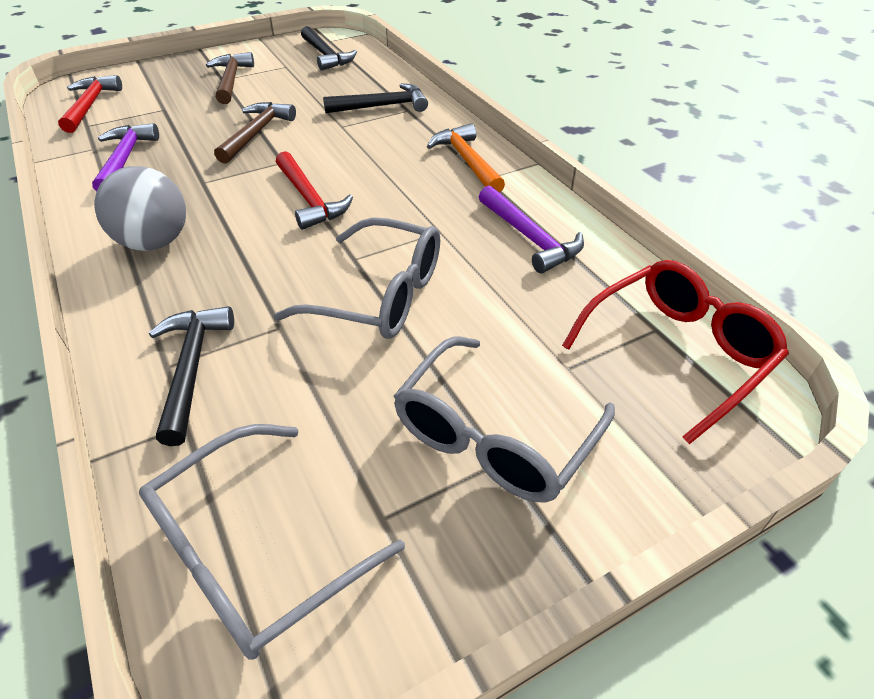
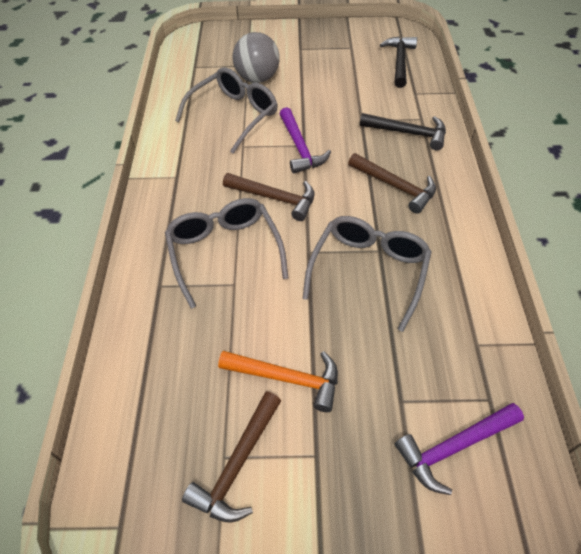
black hammer: [149,306,234,446] [301,26,357,71] [323,83,428,113] = 3 -> [360,113,446,150] [380,37,417,88] = 2
brown hammer: [206,52,254,104] [214,102,296,164] = 2 -> [182,391,281,523] [223,173,315,221] [348,153,436,214] = 3
red glasses: [562,260,789,444] = 1 -> none = 0
red hammer: [58,75,122,133] [276,151,353,230] = 2 -> none = 0

